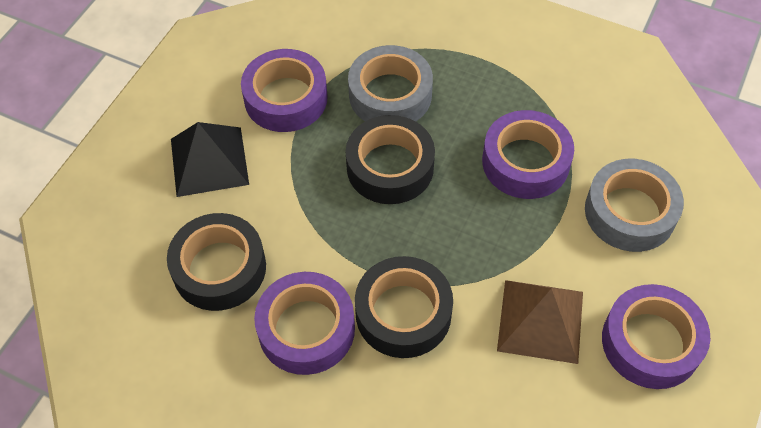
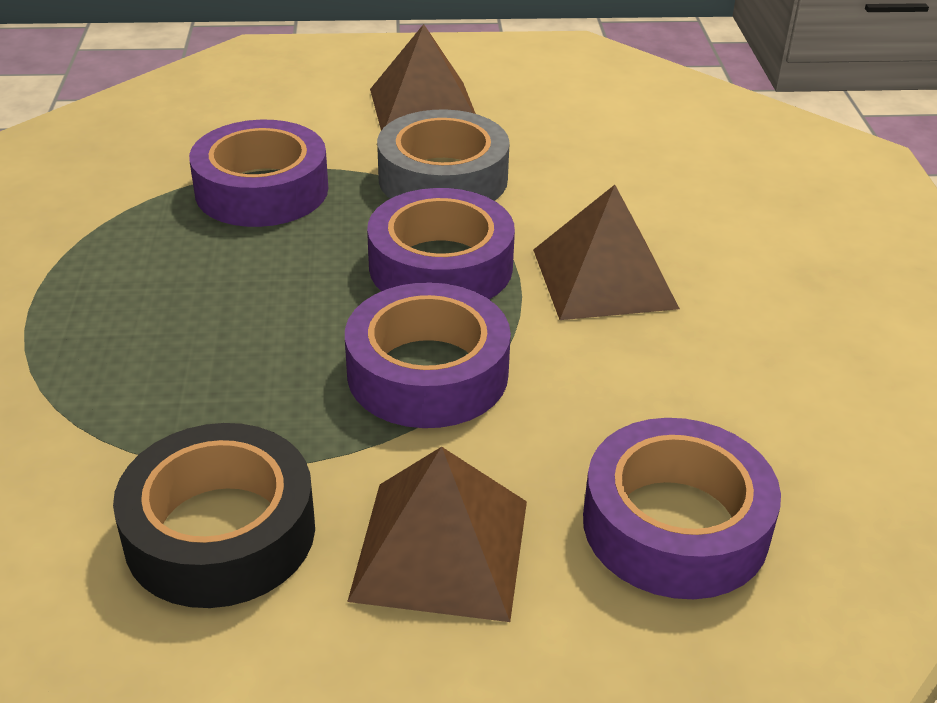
black pyramid: [171,122,249,197] = 1 -> none = 0
black tape: [167,213,266,311] [346,115,435,204] [355,256,453,358] = 3 -> [113,423,315,608] = 1
brown pyramid: [497,280,583,364] = 1 -> [347,447,527,622] [370,24,476,130] [533,185,680,320] = 3
grey tape: [348,45,433,121] [585,159,684,252] = 2 -> [377,109,510,201] = 1

